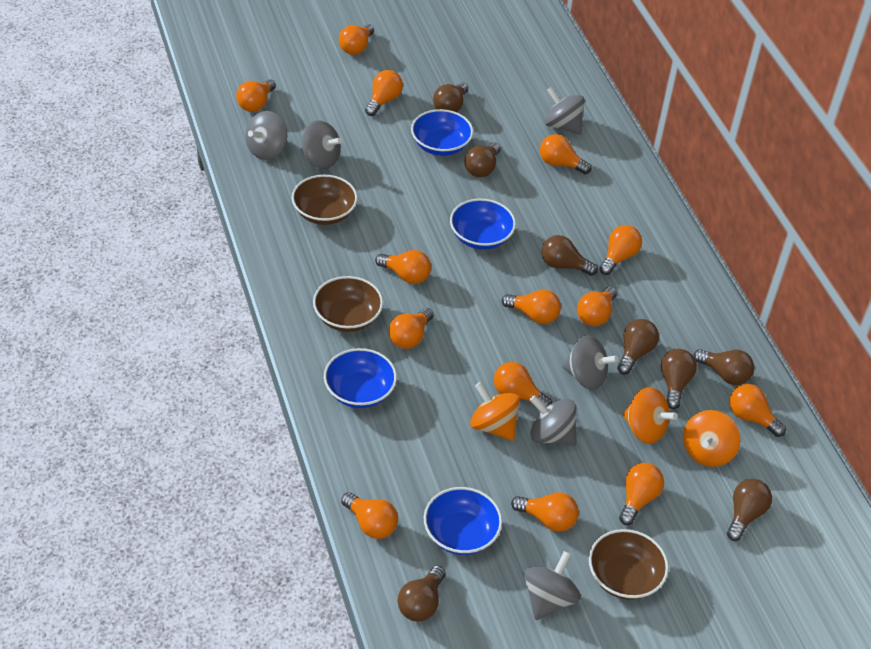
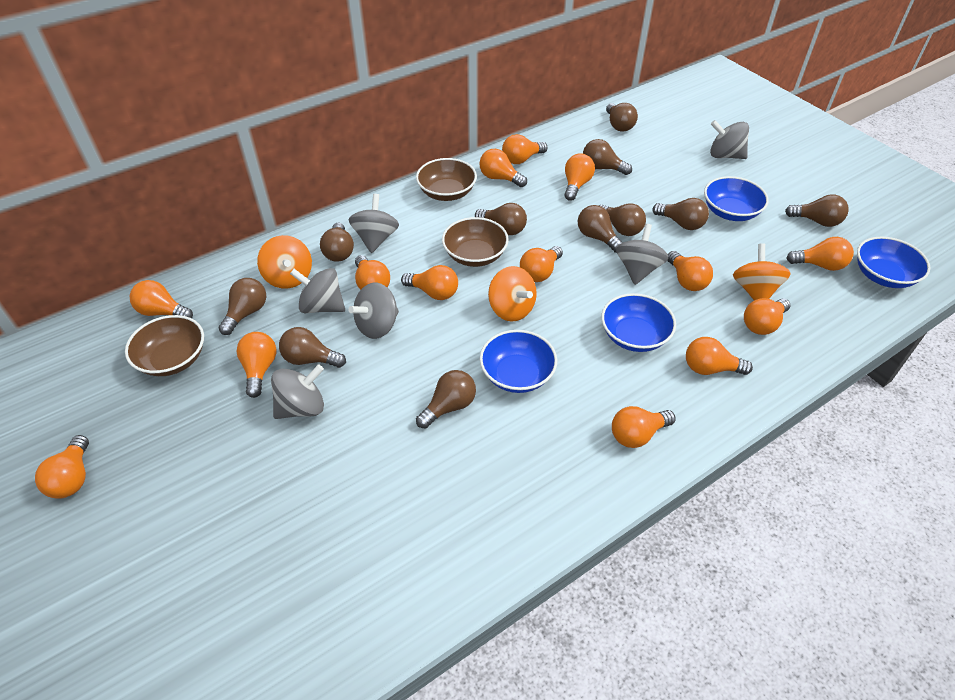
brown light bulb: [398,565,446,621] [433,82,468,112] [465,142,501,177] [541,235,598,276] [617,319,659,375] [661,349,697,409] [694,349,754,385] [727,479,772,541] = 8 -> [219,278,266,335] [279,327,346,368] [320,223,354,262] [416,370,476,429] [475,203,527,235] [578,205,623,253] [583,139,632,175] [599,203,646,236] [606,103,638,131] [652,198,709,230] [785,194,849,227] = 11

